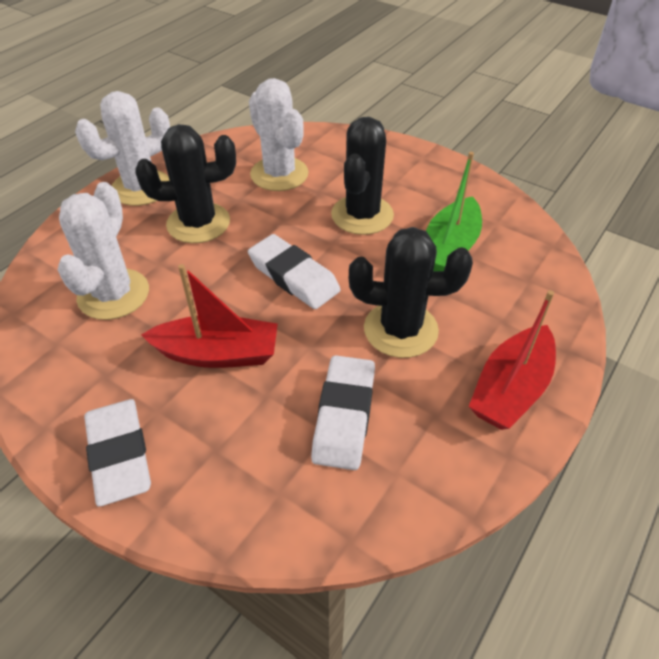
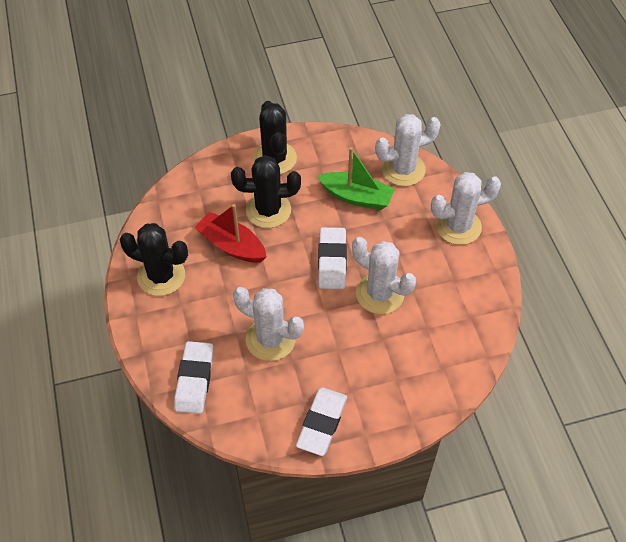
red boat: [141,264,278,368] [469,290,556,430] = 2 -> [194,204,267,263] = 1
white cactus: [58,182,149,320] [75,91,170,206] [249,78,309,191] = 3 -> [233,287,304,361] [352,237,416,314] [375,114,441,186] [431,172,501,245] = 4

